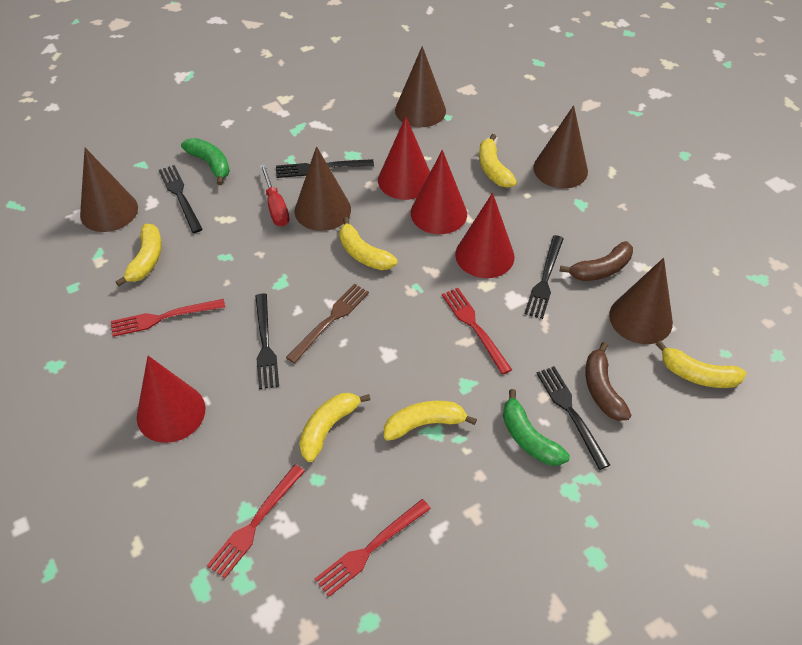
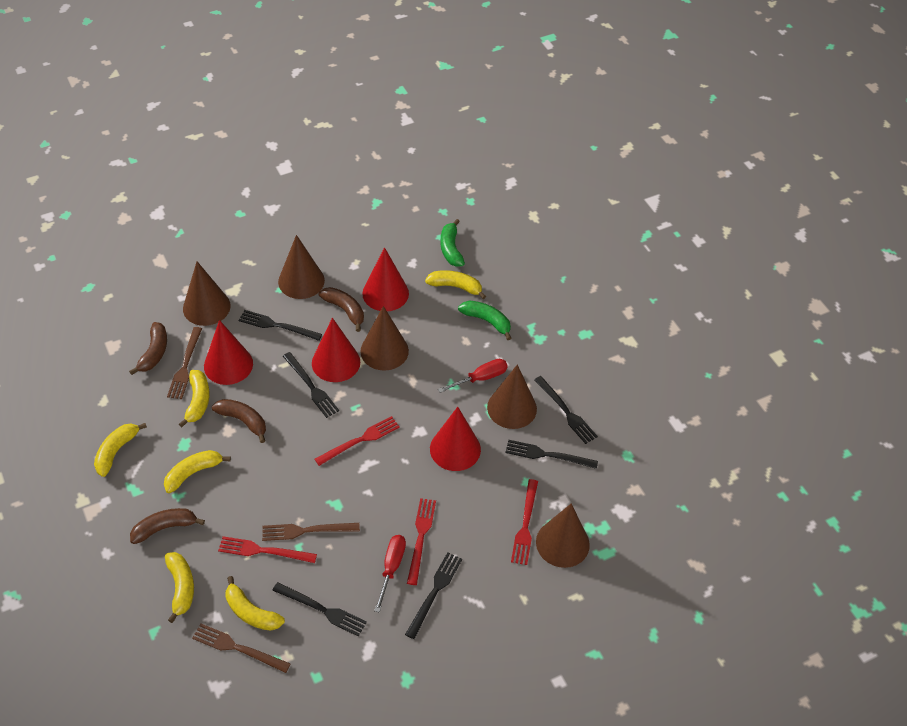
black fork: [159,165,203,233] [255,294,279,389] [276,159,374,178] [525,235,564,319] [537,366,610,470] = 5 -> [239,310,322,341] [272,582,367,637] [283,352,339,418] [405,552,462,639] [505,440,598,469] [534,376,598,444] = 6
brown banana: [560,241,633,281] [585,342,631,421] = 2 -> [129,322,167,375] [130,508,205,544] [212,399,266,443] [319,287,364,332] = 4
brown fork: [286,284,369,364] = 1 -> [167,327,202,399] [192,623,291,673] [262,523,360,541] = 3
red screwdriver: [260,164,289,227] = 1 -> [374,535,406,613] [438,359,508,393] = 2

